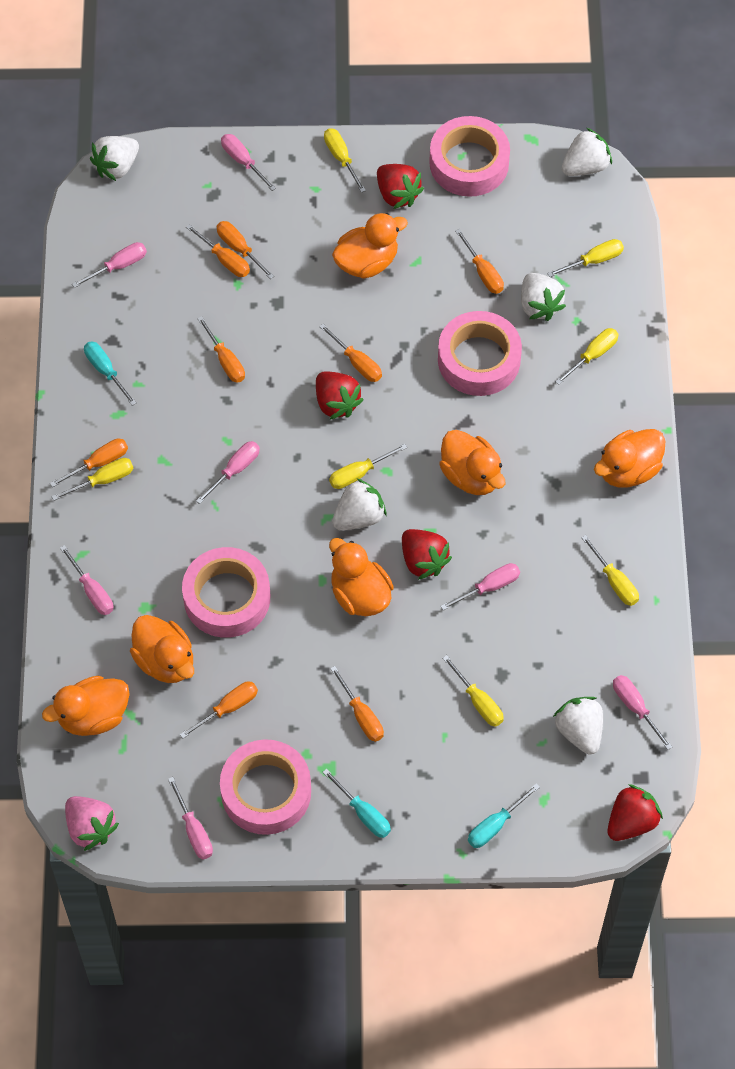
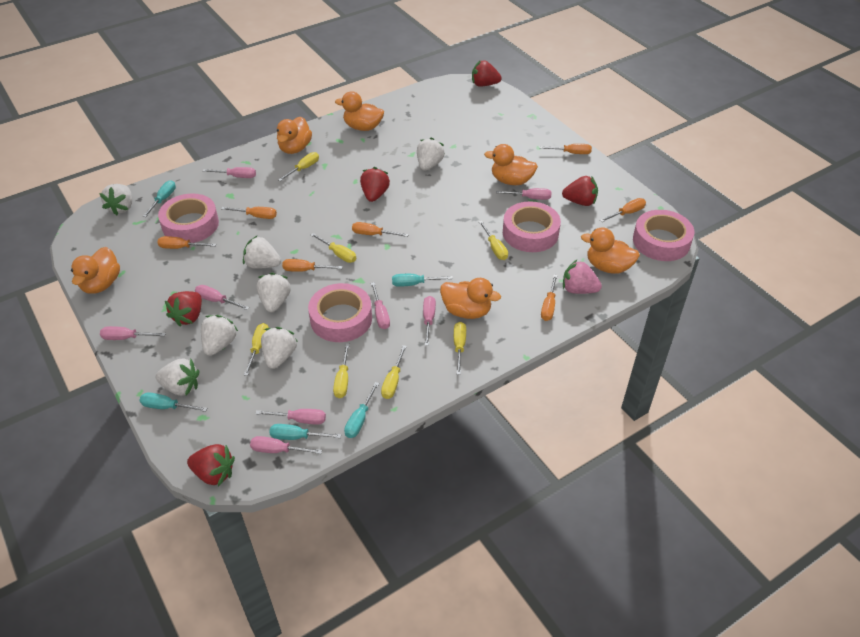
orange screwdriver: [50,439,128,487] [180,681,258,738] [186,224,250,277] [197,316,245,383] [217,221,274,279] [319,324,382,382] [330,666,384,742] [455,229,504,294] = 8 -> [158,236,216,249] [221,207,277,219] [282,259,343,272] [352,222,409,237] [539,144,592,154] [541,275,558,321] [600,198,646,222] = 7
pink screwdriver: [60,545,113,615] [72,242,147,288] [168,777,213,859] [196,441,260,504] [221,134,276,191] [441,563,520,611] [613,675,672,750] = 7 -> [100,326,166,340] [195,285,249,310] [203,167,256,178] [250,436,322,454] [256,409,326,424] [371,282,390,329] [423,296,436,346] [496,188,551,200] = 8
red strawberry: [316,371,364,420] [377,164,424,209] [402,529,452,580] [608,784,663,841] = 4 -> [165,291,202,327] [187,444,235,486] [360,167,390,202] [472,60,502,87] [562,176,598,206] = 5
turquoise screwdriver: [84,341,136,406] [323,769,391,838] [468,783,540,848] = 3 -> [139,392,207,412] [143,180,176,217] [269,424,341,440] [344,382,379,438] [392,274,453,287] = 5
white strawberry: [90,136,139,181] [332,478,387,530] [521,273,566,321] [553,697,603,755] [562,128,612,176] = 5 -> [99,184,132,215] [156,359,200,396] [201,315,238,356] [243,235,281,269] [257,273,291,312] [261,327,298,369] [417,137,445,171] = 7

